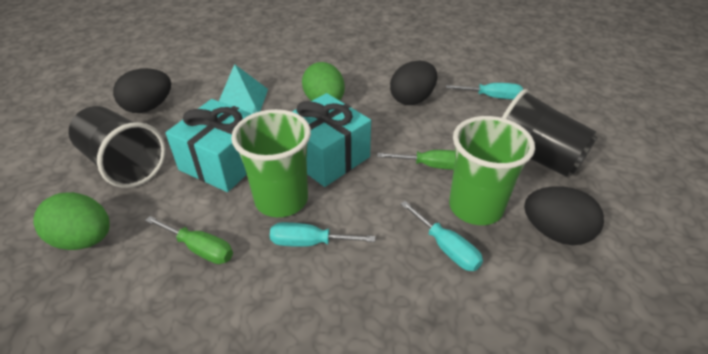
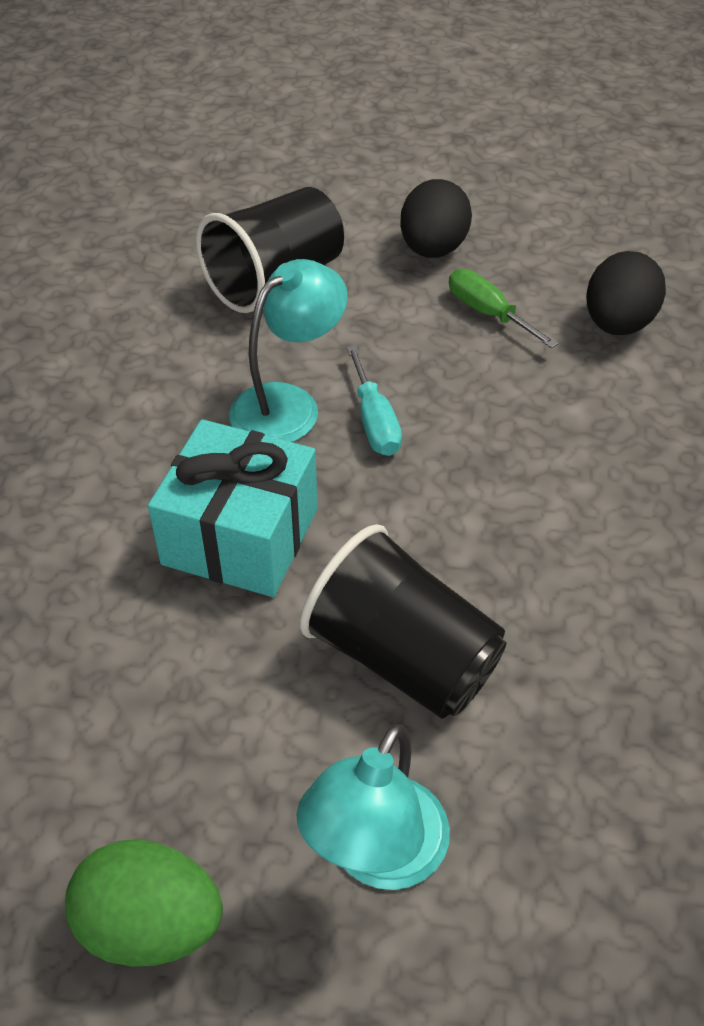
black egg: [113,68,171,113] [390,61,437,105] [524,186,604,245] = 3 -> [400,179,472,258] [586,251,666,335] = 2
green cup: [231,109,311,217] [449,116,535,225] = 2 -> none = 0
green egg: [33,192,110,250] [302,62,345,101] = 2 -> [65,839,223,967] = 1
green screwdriver: [145,216,233,264] [377,150,455,170] = 2 -> [449,269,558,348] = 1
turquoise gift: [165,99,252,192] [292,93,371,187] = 2 -> [148,419,318,597] = 1
turquoise lamp: none = 0 -> [229,259,348,442] [296,724,450,890] = 2
turquoise pyramid: [219,64,268,114] = 1 -> none = 0
turquoise screwdriver: [270,222,376,247] [400,201,483,271] [446,83,523,99] = 3 -> [347,345,402,456] = 1

